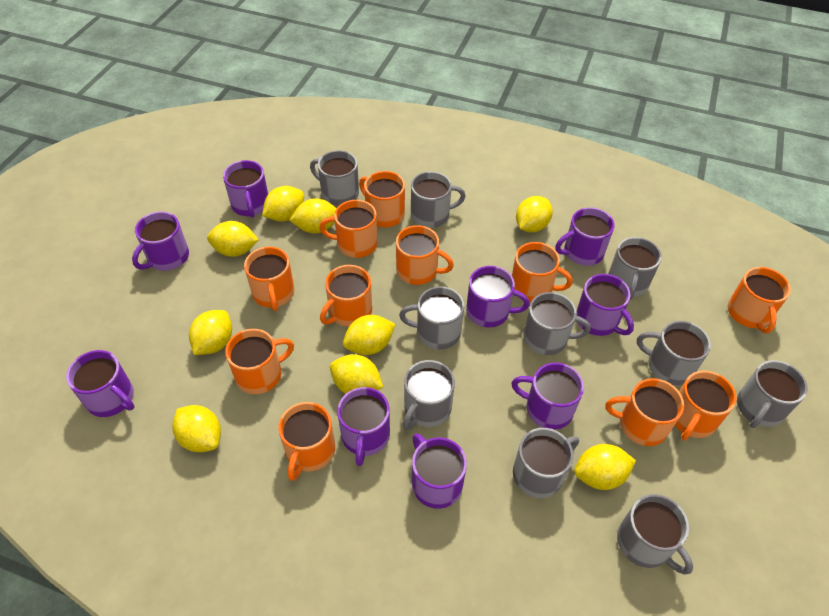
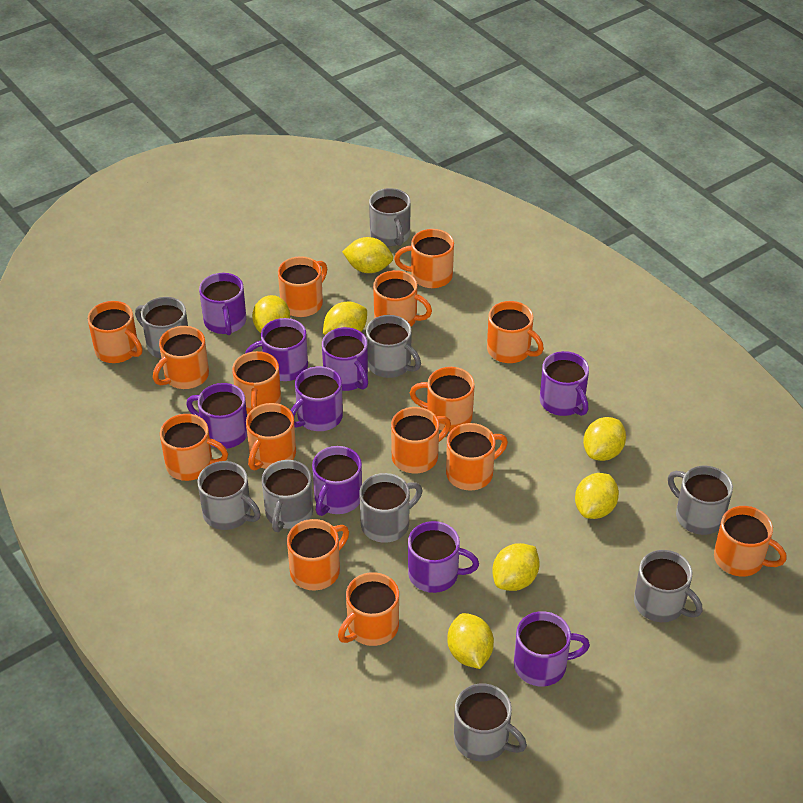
grey mug: [310,150,359,206] [399,287,464,349] [403,360,455,430] [411,171,466,228] [513,428,579,498] [523,292,591,355] [608,237,662,300] [617,494,693,575] [637,321,711,385] [737,360,808,428] = 10 -> [135,297,188,358] [197,461,261,530] [262,460,313,532] [359,473,423,543] [366,315,421,378] [369,188,411,246] [454,684,527,761] [634,550,703,622] [668,466,733,535] = 9
orange mug: [225,329,294,394] [244,247,294,311] [278,402,335,481] [319,200,377,258] [320,265,372,327] [359,171,405,227] [396,225,454,285] [512,242,573,302] [605,378,684,446] [675,371,737,441] [728,267,791,333] = 11 -> [88,301,143,363] [153,326,209,389] [160,414,228,481] [232,351,281,414] [246,403,296,470] [278,256,327,317] [287,519,349,590] [338,572,399,646] [373,270,432,326] [391,407,451,473] [394,229,454,288] [410,367,475,432] [446,423,508,490] [487,301,544,363] [714,506,787,577] = 15
yellow lemon: [172,405,221,452] [189,310,232,355] [207,221,259,257] [262,186,304,222] [289,198,337,234] [330,354,383,394] [343,315,395,355] [516,196,553,233] [574,444,636,490] = 9 -> [252,295,290,333] [323,302,367,335] [342,237,393,273] [447,613,494,669] [492,543,540,591] [575,473,619,519] [583,417,626,461] = 7

